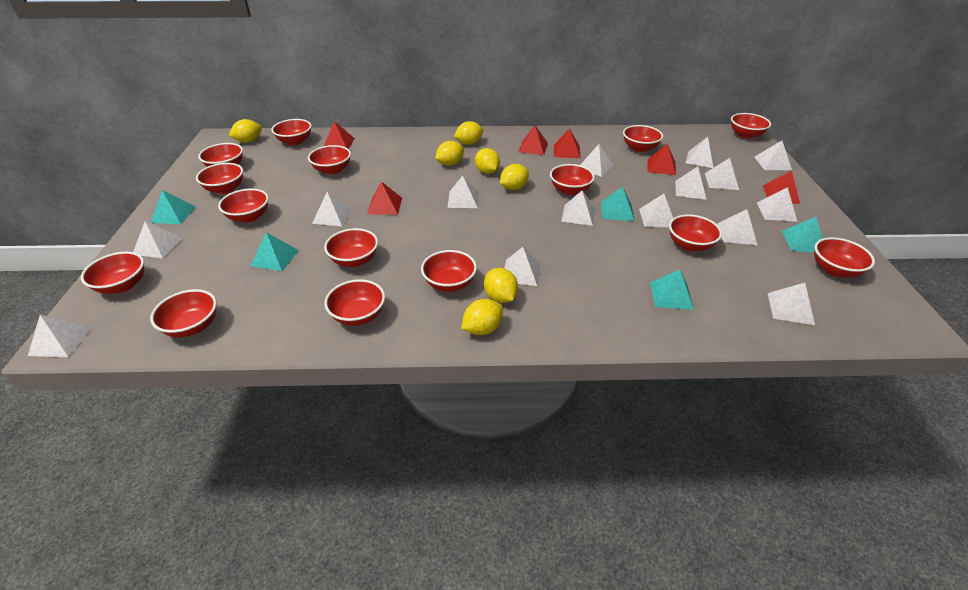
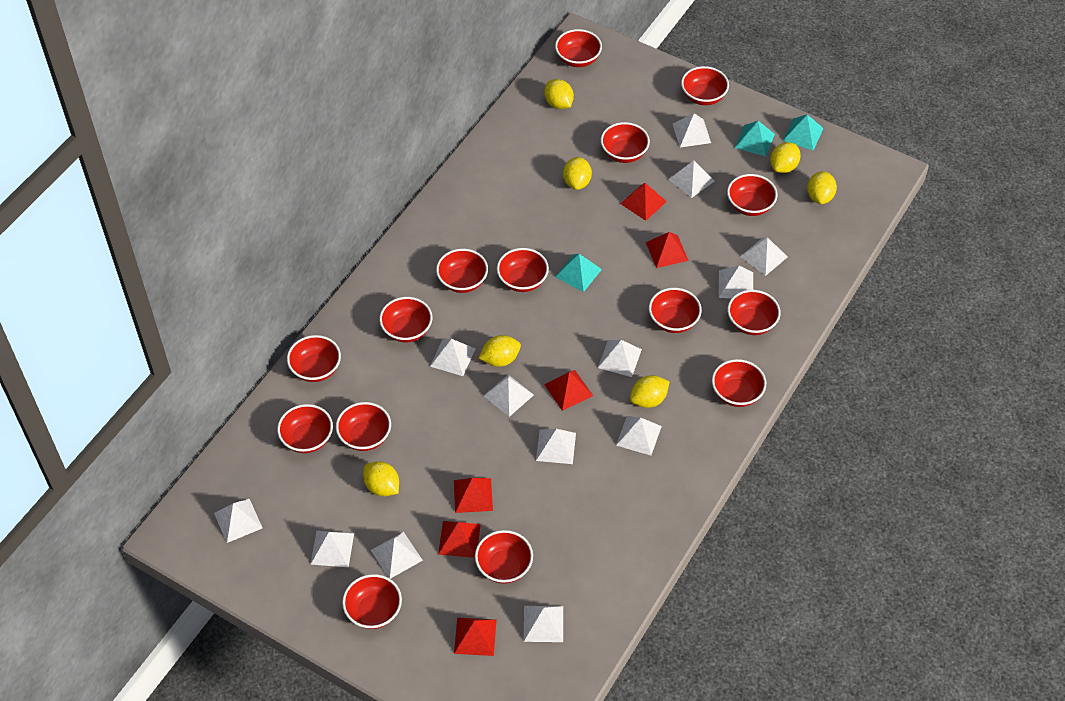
turquoise pyramid: [151,190,196,224] [251,232,299,271] [601,187,635,221] [650,270,694,310] [782,217,823,252] = 5 -> [555,254,602,292] [735,121,775,157] [783,114,824,151] = 3
white pyramid: [28,315,93,357] [133,221,183,258] [312,192,353,226] [447,176,479,208] [504,247,541,286] [561,191,595,226] [580,144,614,177] [639,194,673,227] [675,166,707,200] [686,137,716,168] [705,158,739,190] [718,209,757,245] [755,141,792,170] [757,187,798,222] [768,283,815,325] = 15 -> [214,499,262,543] [310,531,354,567] [371,532,423,579] [430,339,475,376] [484,375,534,417] [524,606,563,642] [536,429,576,464] [598,340,642,377] [616,416,662,456] [668,160,714,198] [673,113,711,147] [719,266,753,299] [740,237,787,276] = 13

